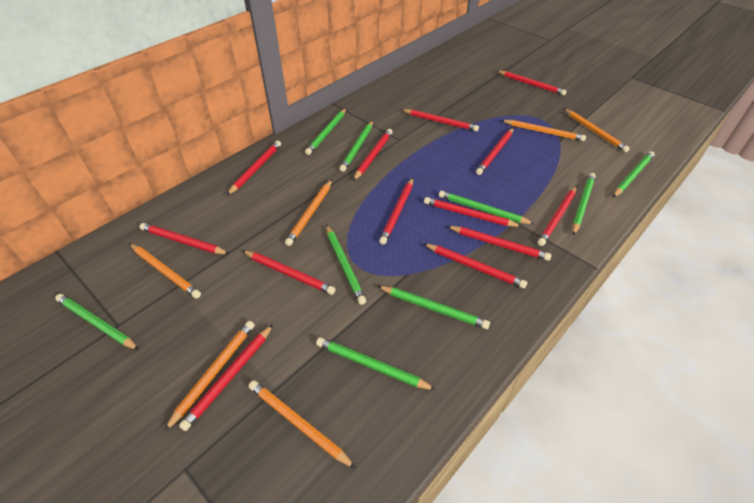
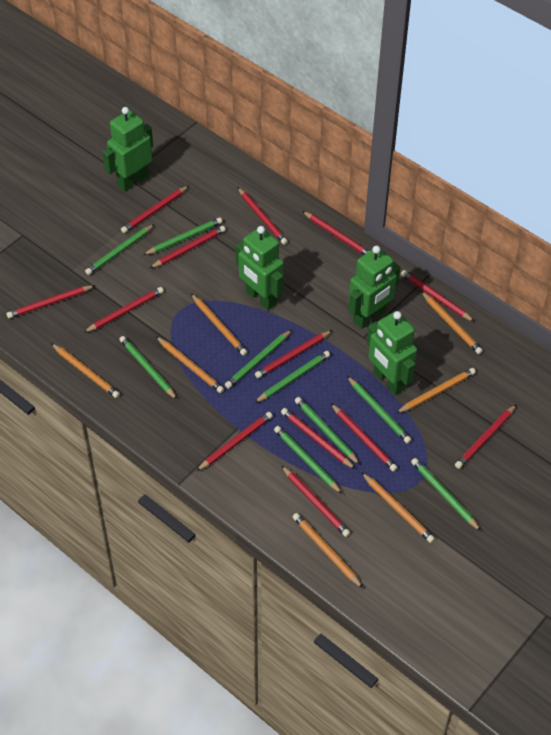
green robot: none = 0 -> [103,107,153,192] [236,226,284,310] [348,246,400,329] [367,311,417,395] = 4
orange pencil: [129,243,201,299] [164,321,255,432] [249,380,356,469] [285,180,332,246] [501,120,586,141] [563,108,630,152] = 6 -> [51,343,120,398] [156,336,224,393] [191,294,247,356] [293,513,363,588] [361,472,435,543] [396,368,476,413] [421,291,483,354] = 7

